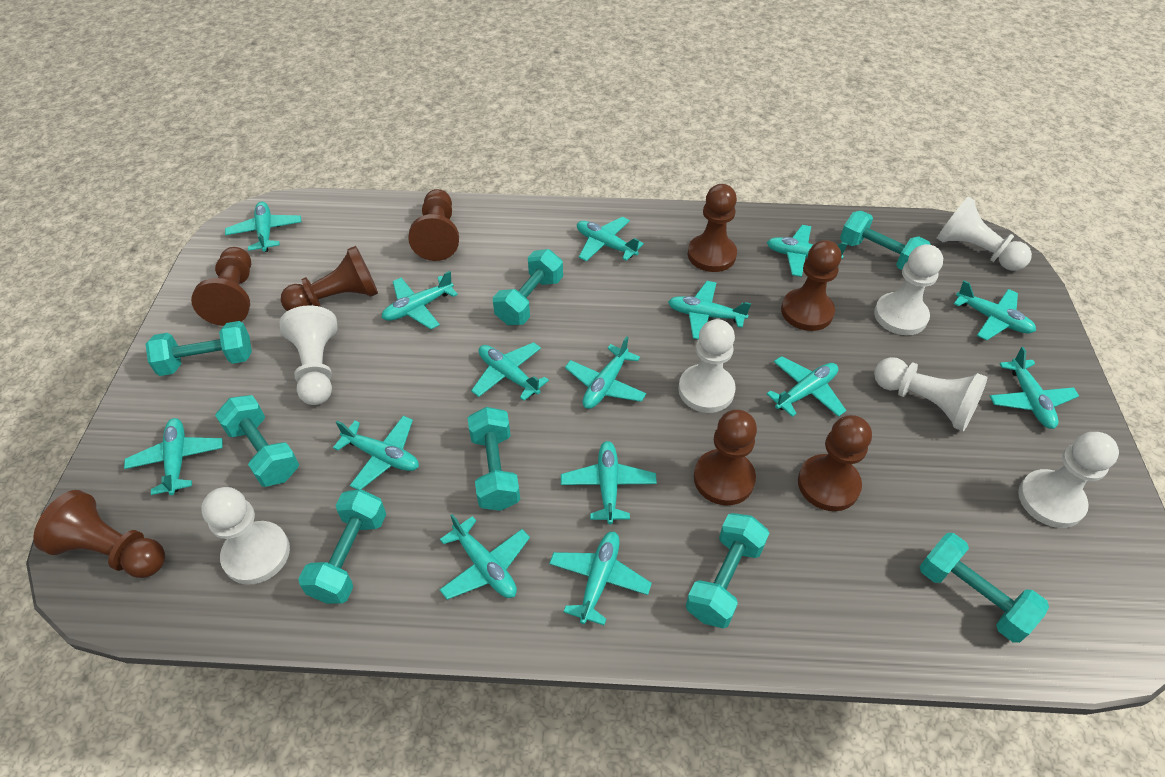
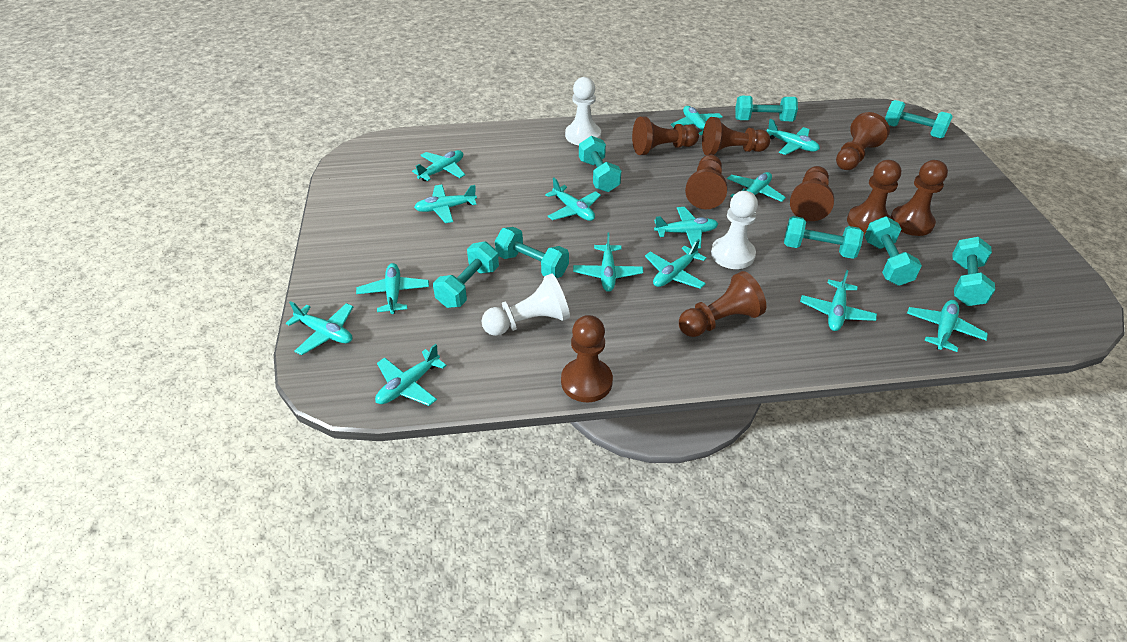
brown pawn: [33,490,165,578] [191,247,251,326] [281,246,378,311] [408,189,459,261] [688,184,737,272] [694,410,757,505] [781,240,842,331] [798,415,872,511] = 8 -> [561,315,613,402] [632,117,699,155] [679,271,766,337] [685,155,727,209] [702,117,770,155] [790,166,834,221] [836,112,890,170] [847,160,901,234] [891,160,948,236] = 9
turquoise plane: [124,418,223,495] [225,201,301,252] [333,416,419,490] [382,271,458,329] [439,514,530,600] [471,342,549,401] [549,532,652,625] [561,441,657,524] [565,336,646,409] [577,217,644,261] [668,281,751,339] [767,225,848,277] [767,356,846,417] [954,280,1036,341] [990,347,1079,429] = 15 -> [286,301,353,355] [356,263,429,314] [375,344,447,406] [412,150,465,181] [414,185,477,223] [545,178,601,221] [573,233,643,292] [645,239,707,289] [654,207,718,249] [671,106,722,135] [727,172,786,202] [766,119,820,155] [800,270,877,331] [907,300,988,352] = 14
white pawn: [201,487,290,585] [280,306,337,405] [678,319,736,413] [874,244,943,335] [874,357,987,431] [937,197,1032,271] [1018,432,1119,528] = 7 -> [481,273,570,336] [565,77,601,145] [711,191,758,269] = 3

